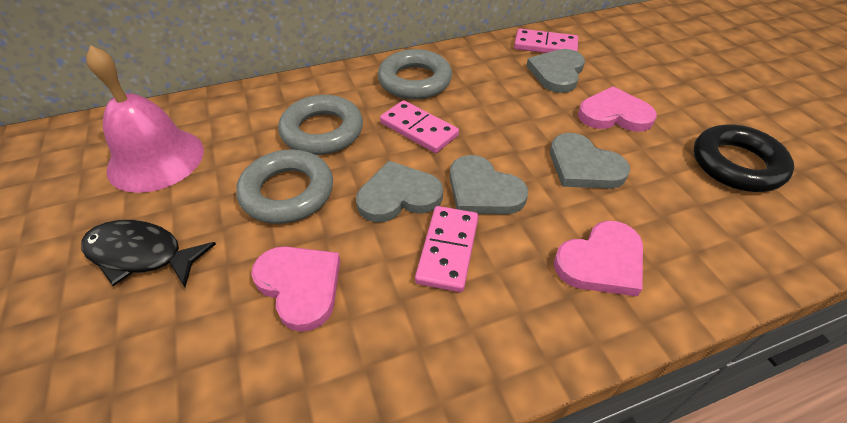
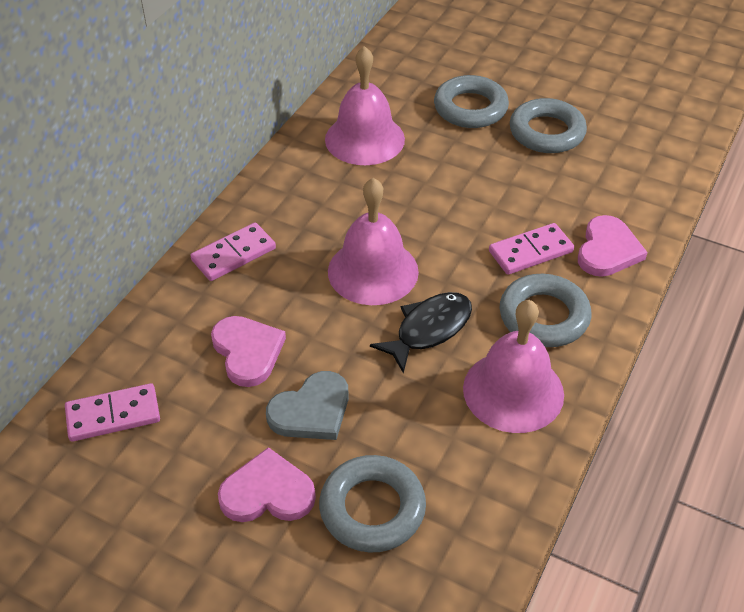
black ring: [694,124,794,192] = 1 -> none = 0
grey heart: [356,161,443,222] [450,155,528,214] [527,49,585,93] [550,133,630,189] = 4 -> [266,371,349,440] = 1
grey ring: [236,149,333,224] [278,95,363,155] [378,49,452,100] = 3 -> [319,455,426,553] [434,75,509,128] [500,274,591,347] [510,98,587,153] = 4
pink bell: [86,45,204,193] = 1 -> [325,46,405,165] [328,178,419,305] [463,300,564,433] = 3

